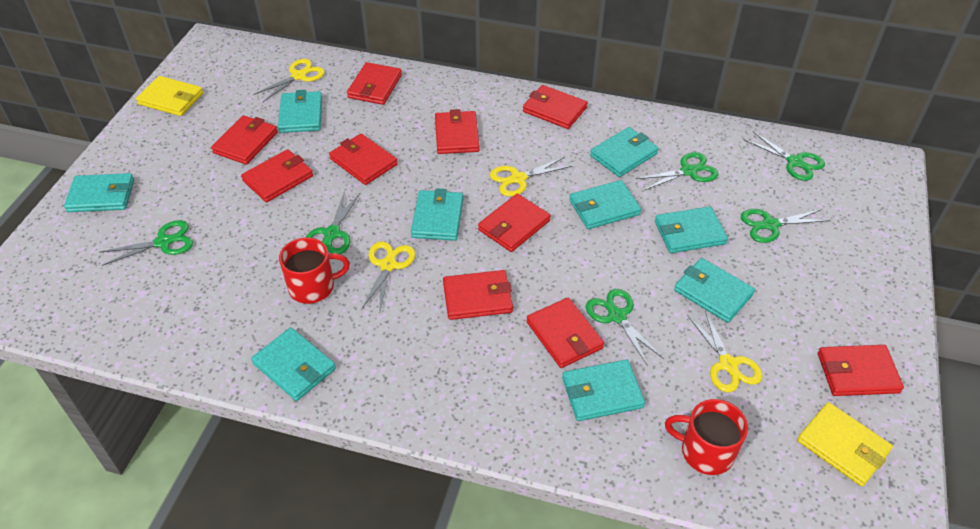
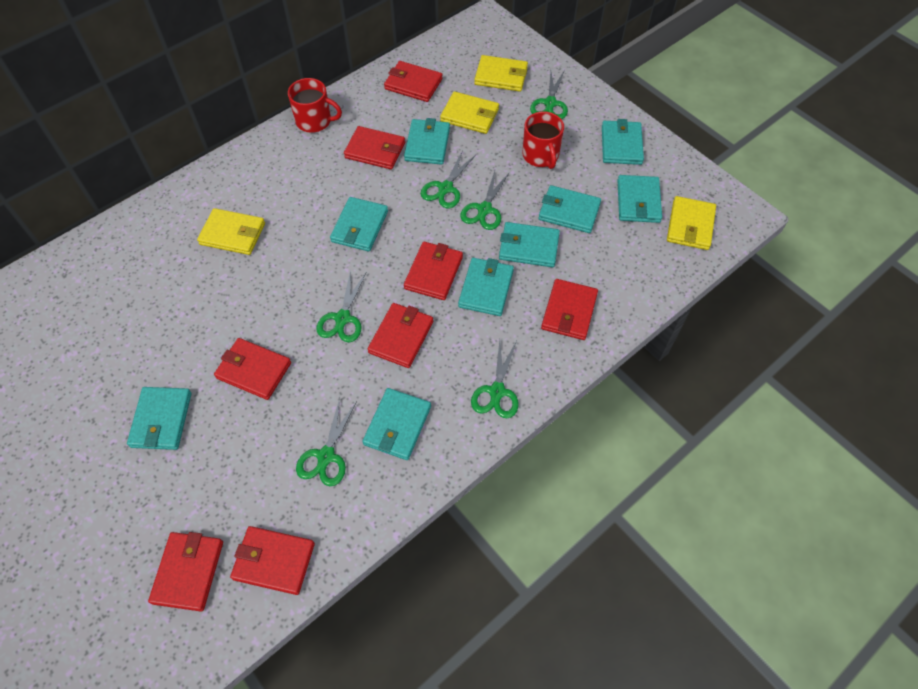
red wallet: [211,115,278,165] [241,149,313,202] [329,133,397,185] [347,62,402,105] [435,109,480,154] [443,270,513,320] [478,194,551,252] [523,85,588,129] [527,298,604,368] [818,345,904,396] = 10 -> [148,532,223,611] [214,338,291,400] [230,526,315,595] [344,126,405,170] [368,303,433,368] [384,61,442,102] [404,242,463,300] [541,279,598,340] = 8
yellow scissors: [253,59,325,102] [361,241,415,314] [490,157,572,196] [688,310,763,392] = 4 -> none = 0
yellow wallet: [136,76,203,116] [797,402,893,486] = 2 -> [197,208,265,255] [440,91,499,134] [474,55,528,92] [667,196,716,250] = 4

